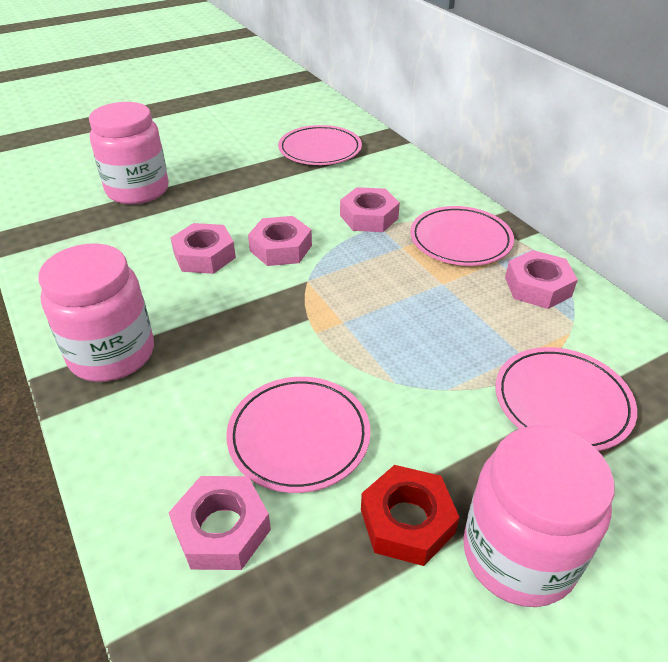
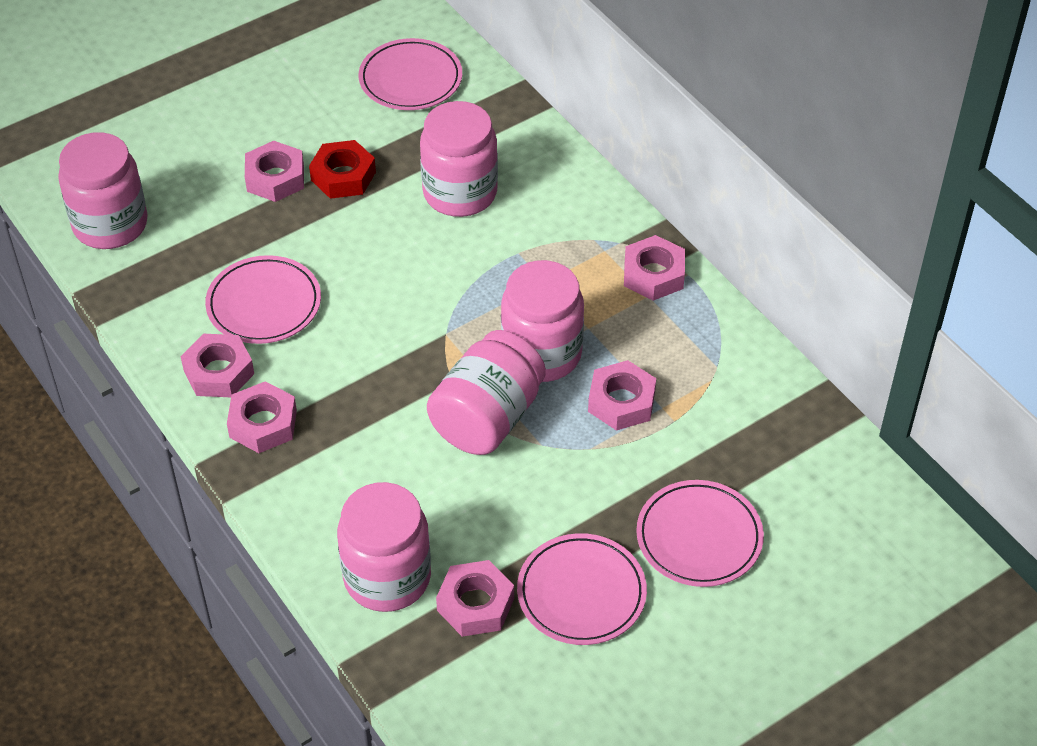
pink jar: [38,243,154,382] [89,102,169,205] [463,425,614,607] = 3 -> [58,132,148,249] [337,482,431,612] [420,101,498,217] [427,330,546,455] [501,260,584,382] = 5
pink nut: [169,476,271,570] [170,223,236,274] [248,216,312,266] [340,187,400,232] [505,250,578,309] = 5 -> [181,334,254,397] [227,381,297,453] [245,141,304,202] [436,560,514,637] [588,360,656,431] [624,235,685,301] = 6

